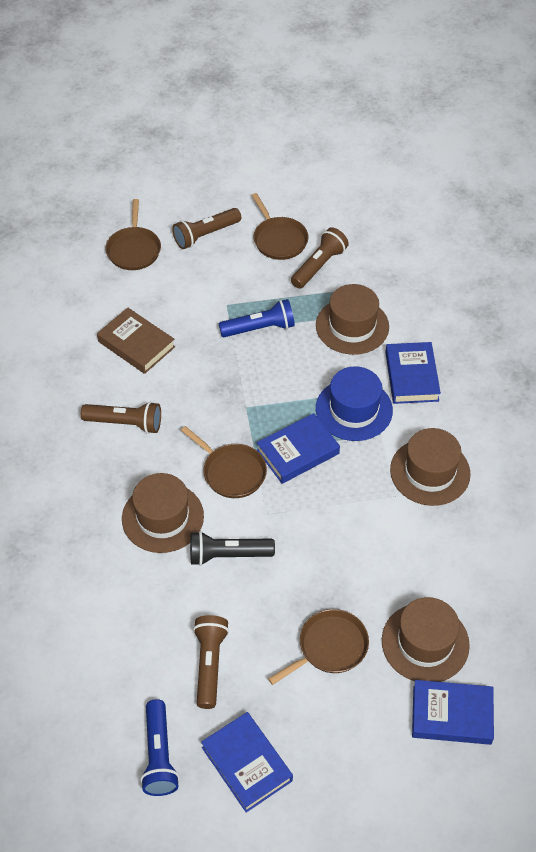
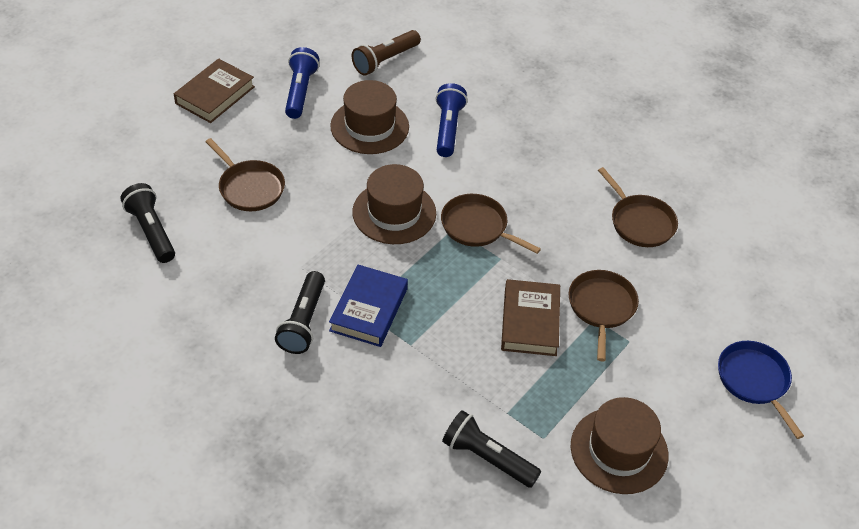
black flashlight: [190,531,275,566] = 1 -> [120,183,175,263] [275,271,325,354] [442,410,541,488] = 3
blue book: [201,712,293,813] [257,413,340,484] [385,342,441,404] [412,680,494,745] = 4 -> [329,264,408,347] = 1
blue hat: [316,366,393,441] = 1 -> none = 0
blue pan: none = 0 -> [718,341,804,439] = 1
brown book: [97,308,175,374] = 1 -> [174,59,255,123] [501,279,560,356] = 2
brown flashlight: [81,402,161,434] [172,208,241,249] [193,615,229,709] [291,227,349,289] = 4 -> [352,30,421,76] = 1
brown hat: [122,473,204,553] [316,284,389,355] [382,597,470,682] [390,428,471,506] = 4 -> [330,80,409,154] [352,164,436,244] [571,397,668,494] = 3

